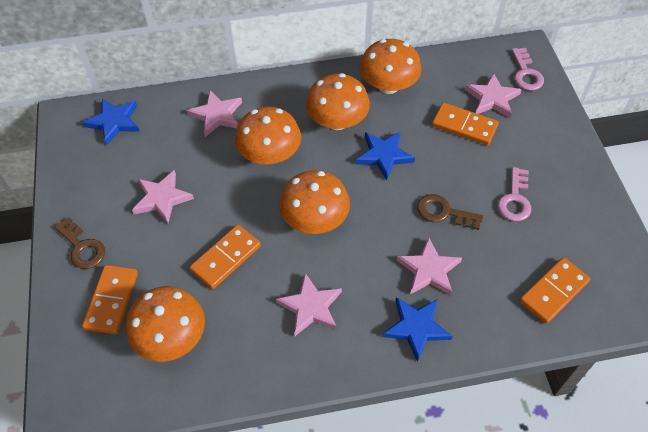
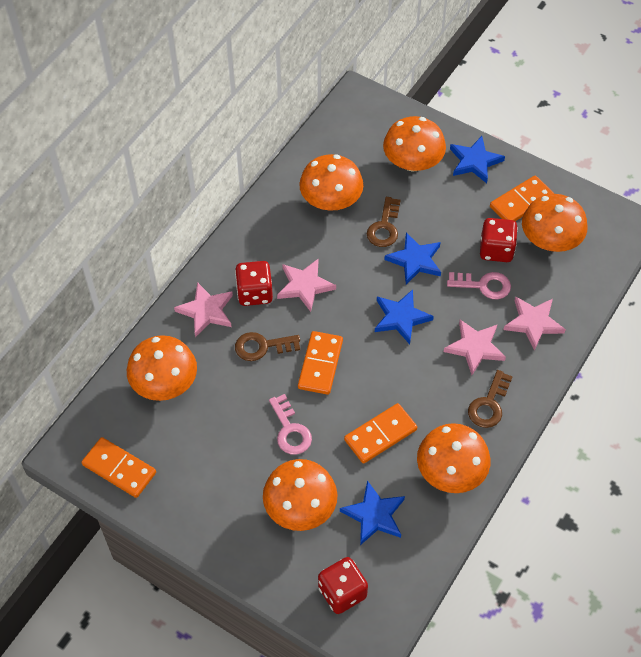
blue star: [82,99,139,145] [356,131,415,180] [383,297,453,362] = 3 -> [340,481,405,545] [375,290,434,344] [384,232,441,284] [450,136,505,183] = 4
brown key: [54,217,105,269] [417,194,484,230] = 2 -> [235,332,300,361] [367,197,401,247] [468,370,513,428] = 3
orange mushroom: [126,286,205,362] [235,107,301,164] [279,170,350,234] [306,73,370,130] [360,39,422,94] = 5 -> [127,335,197,401] [263,459,338,531] [299,154,364,211] [383,116,446,172] [417,423,491,493] [522,194,587,252] = 6
pink star: [132,170,194,224] [187,90,242,137] [276,273,342,336] [397,237,462,295] [465,73,522,118] = 5 -> [174,282,233,337] [277,259,336,312] [444,319,506,375] [503,296,566,351] = 4
red dice: none = 0 -> [235,261,273,306] [318,557,368,614] [480,218,518,262] = 3

